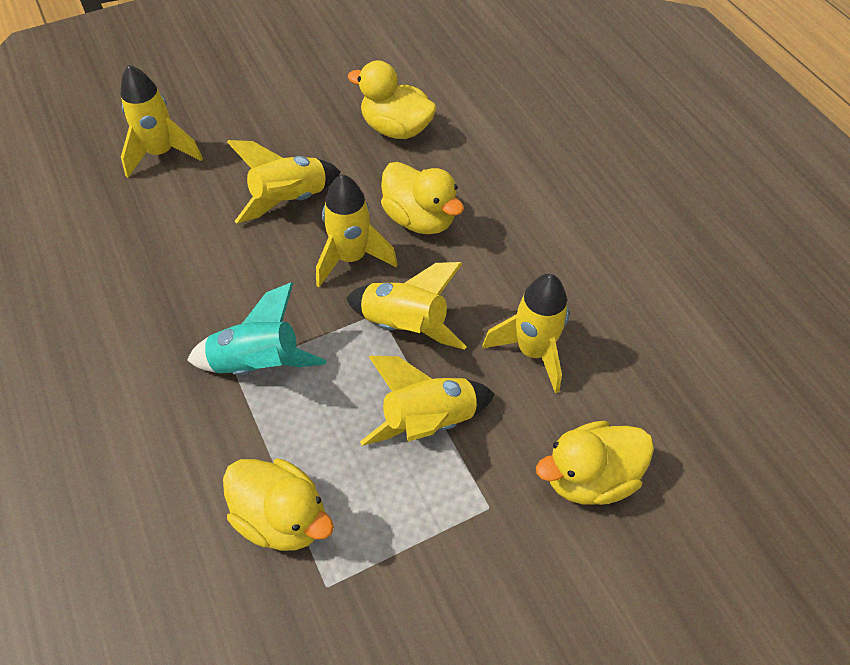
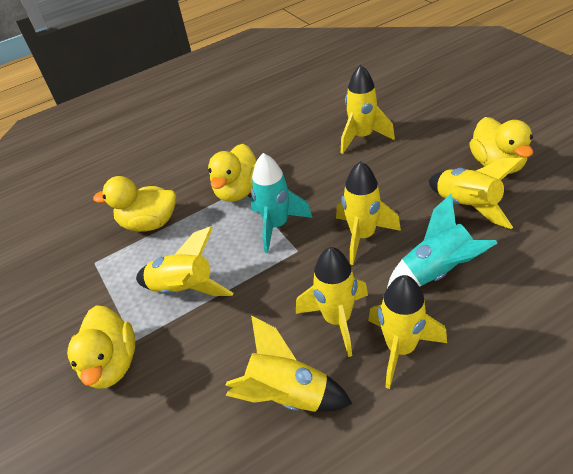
turquoise rocket: [187,283,326,375] = 1 -> [250,153,313,253] [387,193,498,288] = 2
yellow rocket: [121,65,203,178] [227,140,341,224] [316,174,398,287] [346,262,467,350] [360,356,494,446] [482,274,569,393] = 6 -> [136,226,233,296] [225,316,352,412] [296,247,368,357] [336,161,401,265] [341,65,395,154] [368,275,447,389] [428,158,525,229] = 7

